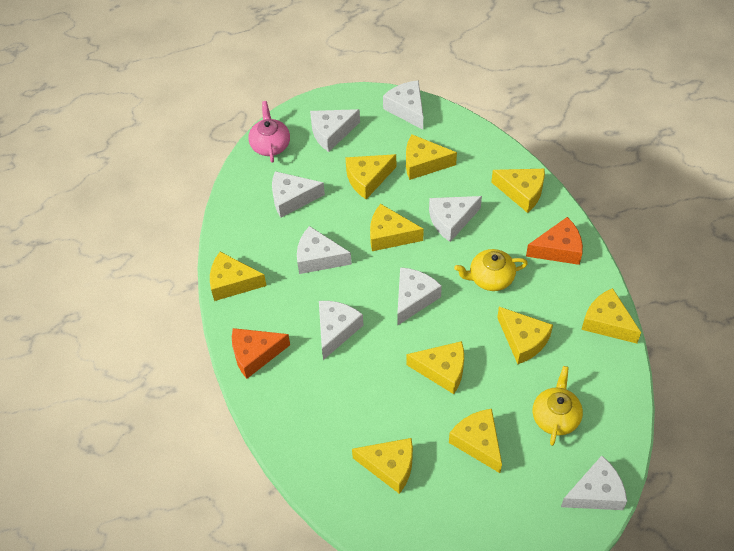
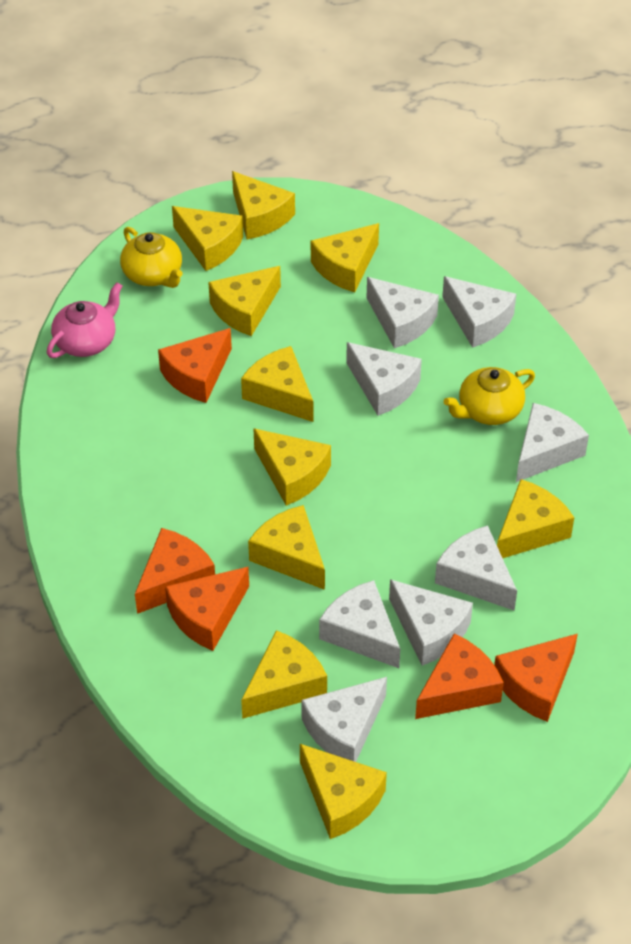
orange cheese: [232,328,290,379] [526,217,583,265] = 2 -> [135,528,215,614] [158,328,232,403] [165,567,249,651] [415,634,504,719] [494,634,578,722] = 5

